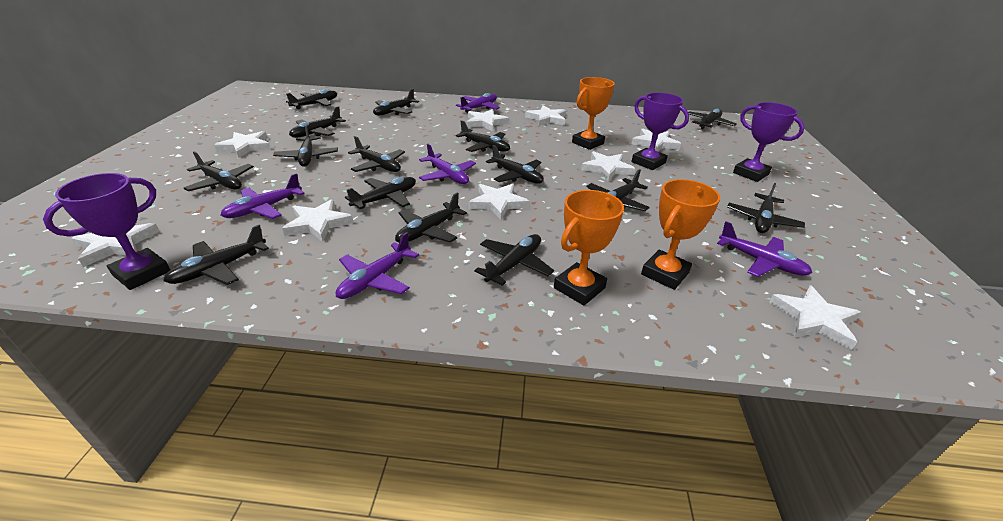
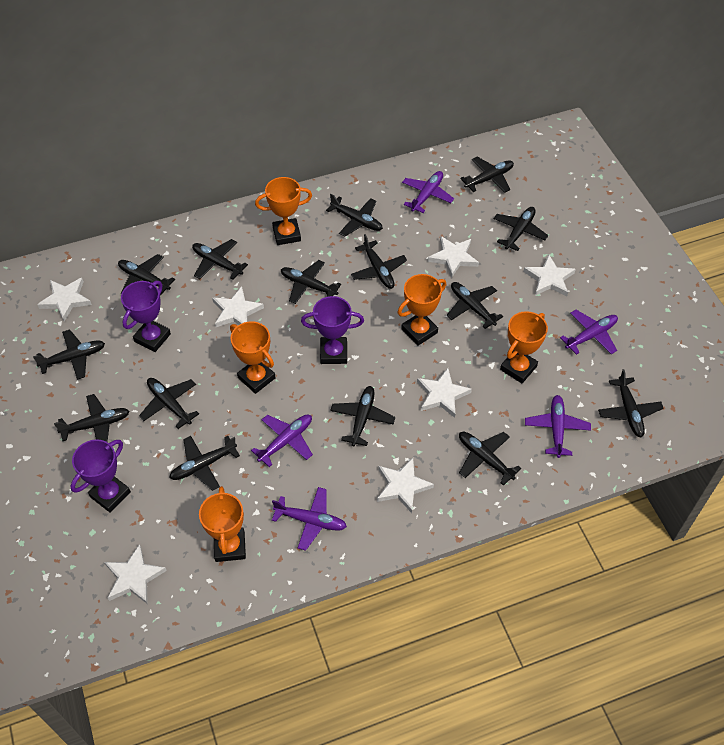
orange trophy: [554,190,624,305] [572,77,615,150] [641,179,720,290] = 3 -> [199,486,246,562] [230,321,276,394] [255,177,312,245] [398,274,446,346] [500,311,548,383] = 5
white star: [71,223,160,267] [214,131,270,158] [282,199,354,242] [467,109,509,131] [469,183,529,220] [525,105,566,126] [581,151,636,181] [632,129,681,152] [769,285,861,350] = 9 -> [37,278,92,321] [104,544,167,604] [212,286,264,327] [377,458,434,513] [417,368,472,418] [428,236,479,278] [524,255,576,297] = 7

